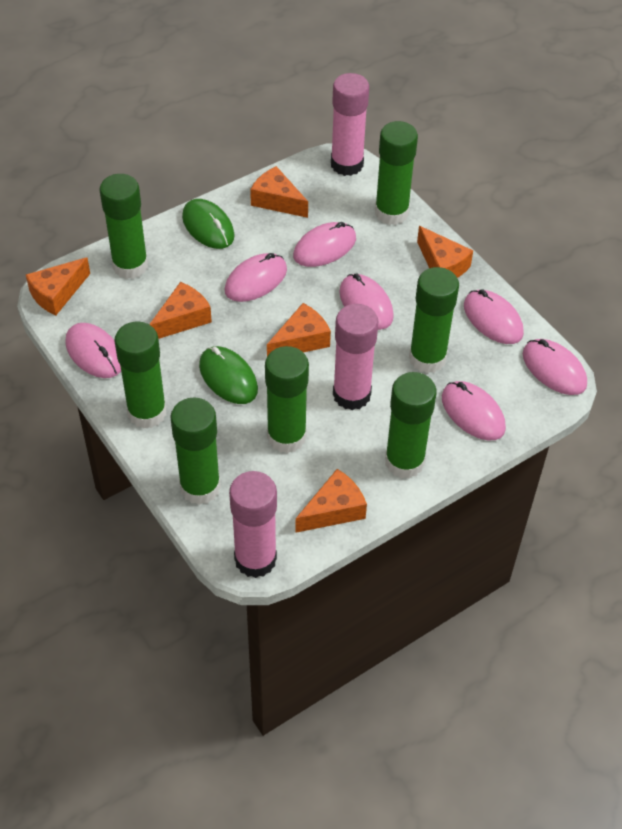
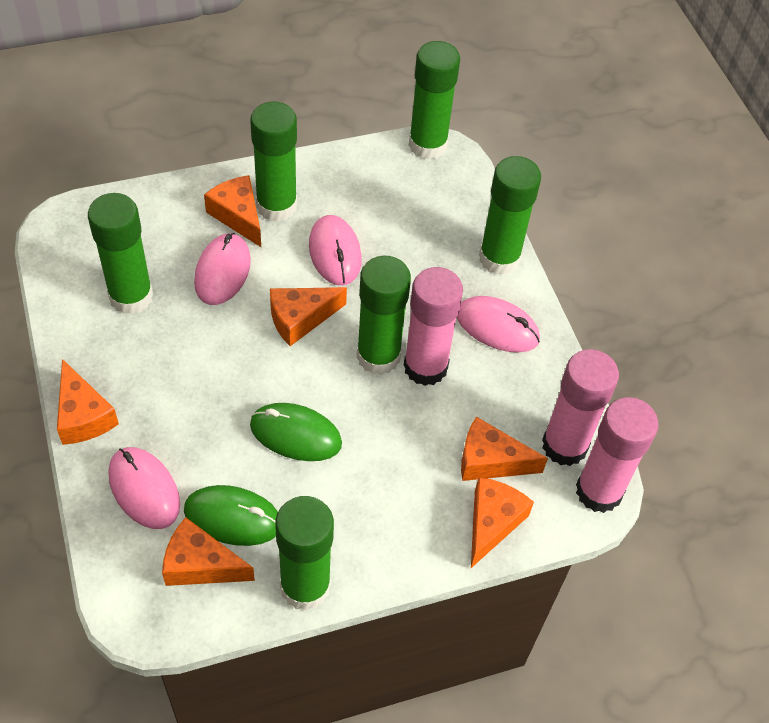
green glue stick: [100,174,148,279] [114,322,167,429] [170,397,221,505] [265,346,309,453] [375,121,418,225] [385,372,437,479] [409,267,459,373] = 7 -> [88,193,153,314] [250,101,297,222] [275,496,334,611] [356,256,411,375] [409,41,460,160] [479,156,541,275] = 6
pink mouse: [65,323,121,378] [225,253,287,302] [293,222,356,267] [339,274,394,330] [442,381,506,440] [464,289,524,344] [523,339,587,395] = 7 -> [108,447,180,529] [194,233,251,305] [309,215,362,285] [457,296,540,353] = 4

